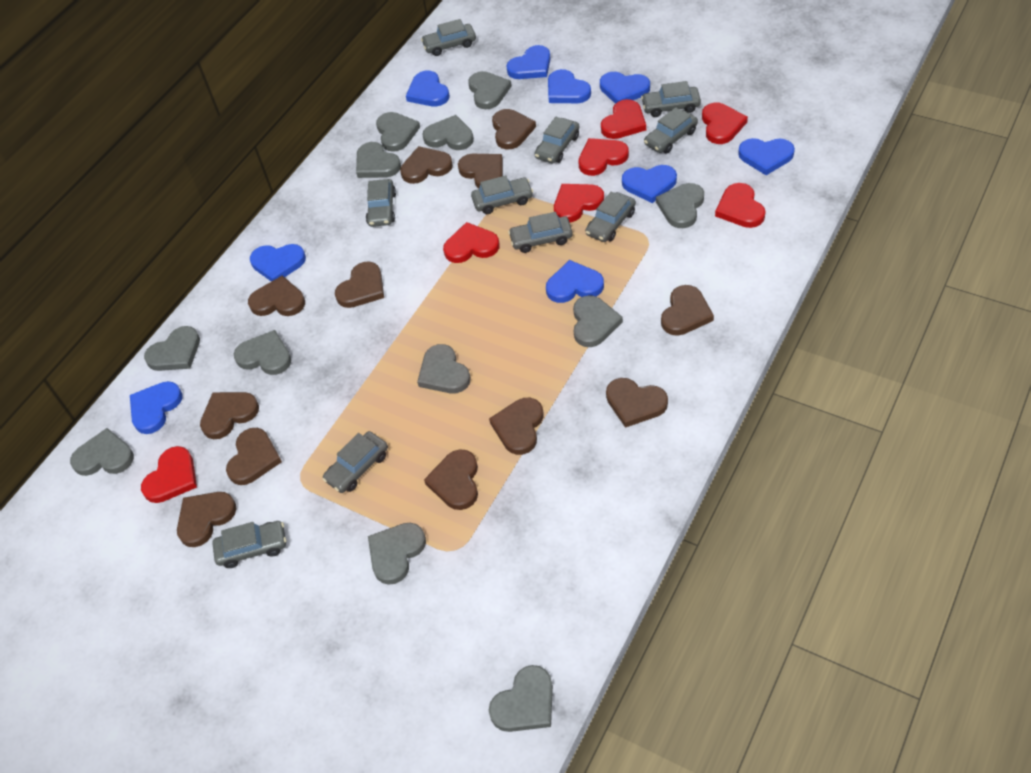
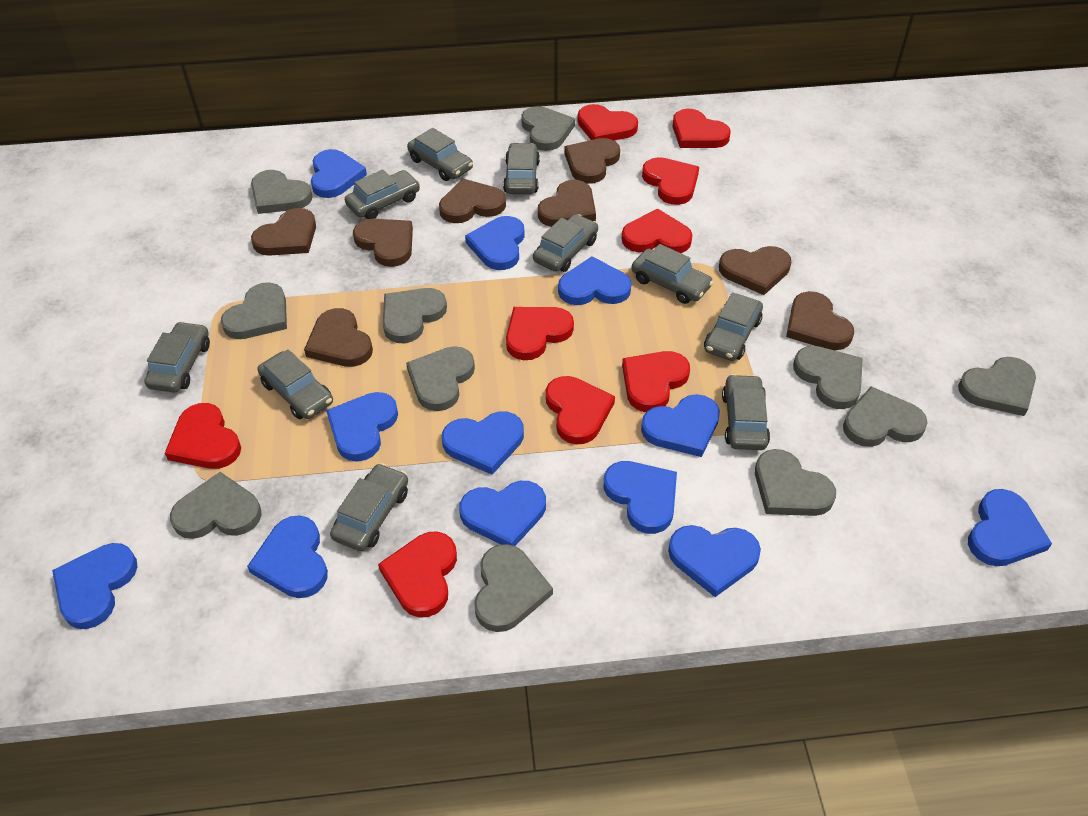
blue heart: [130,381,182,434] [250,244,306,281] [406,71,450,106] [506,45,551,79] [546,260,604,303] [548,69,591,103] [600,72,650,104] [622,165,677,203] [738,138,795,175] = 9 -> [52,543,138,629] [247,515,328,598] [311,149,367,198] [326,392,398,462] [442,411,524,475] [459,481,546,546] [465,216,525,270] [558,256,632,305] [604,461,677,534] [641,394,720,457] [668,525,761,597] [968,489,1052,566] = 12
brown heart: [177,492,237,547] [200,392,259,439] [226,428,282,485] [248,276,305,316] [335,262,384,308] [400,146,453,184] [424,449,478,510] [458,154,503,189] [489,398,543,455] [492,109,536,150] [606,378,668,428] [661,285,714,336] = 12 -> [251,208,316,256] [304,308,373,367] [353,219,413,267] [439,179,506,223] [538,180,596,227] [564,138,620,184] [719,246,791,295] [786,291,854,350] = 8
grey heart: [70,428,134,476] [144,326,200,371] [234,330,291,375] [356,142,401,178] [368,523,426,585] [376,112,420,152] [417,344,471,394] [422,115,474,150] [468,71,512,109] [489,665,553,732] [573,295,623,347] [656,183,704,228] = 12 -> [170,472,262,539] [221,283,287,339] [251,170,313,214] [383,288,447,343] [406,346,475,411] [474,544,553,632] [521,106,575,151] [755,449,836,516] [793,346,863,409] [843,386,928,447] [958,357,1036,416] = 11
red heart: [141,446,197,503] [443,222,500,263] [554,184,604,222] [578,138,629,176] [601,99,646,139] [702,103,748,144] [715,183,765,228] = 7 -> [165,403,241,469] [378,531,457,618] [506,307,574,360] [546,376,615,445] [577,104,638,141] [622,208,692,253] [622,351,690,412] [642,157,699,205] [672,109,731,148] = 9

